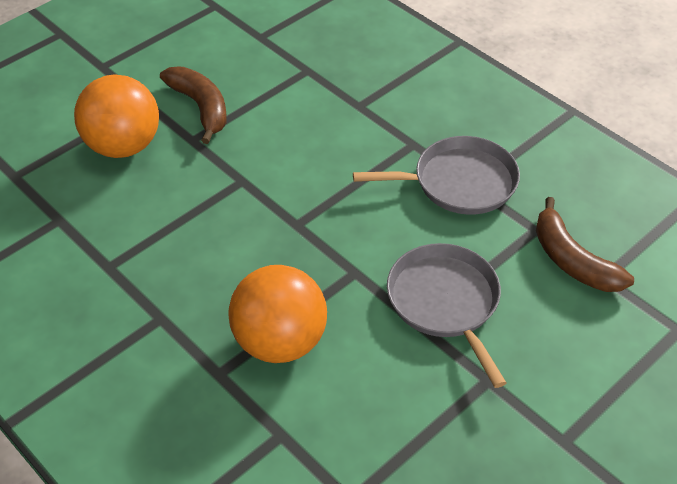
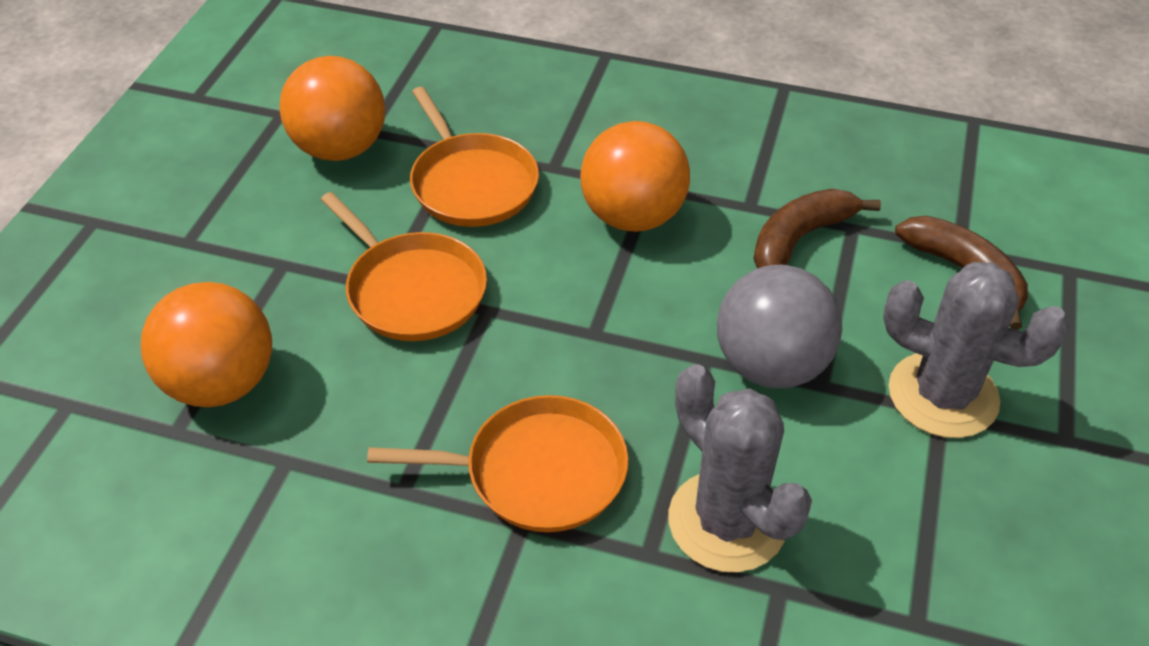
grey ball: none = 0 -> [717,265,842,388] = 1
grey cactus: none = 0 -> [668,364,812,572] [883,262,1069,438] = 2
grey pan: [353,136,520,215] [387,243,507,388] = 2 -> none = 0
orange ball: [74,74,159,158] [228,265,327,363] = 2 -> [141,282,272,407] [279,56,385,161] [580,121,690,232] = 3
orange pan: none = 0 -> [320,192,487,341] [367,395,628,532] [410,87,539,227] = 3

